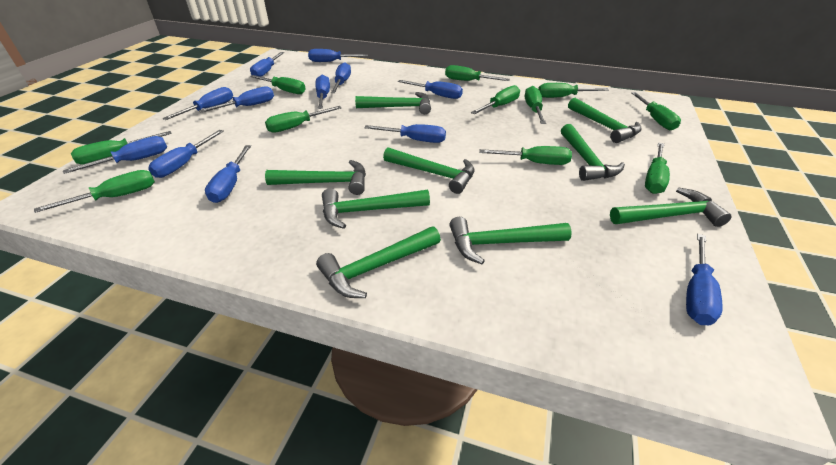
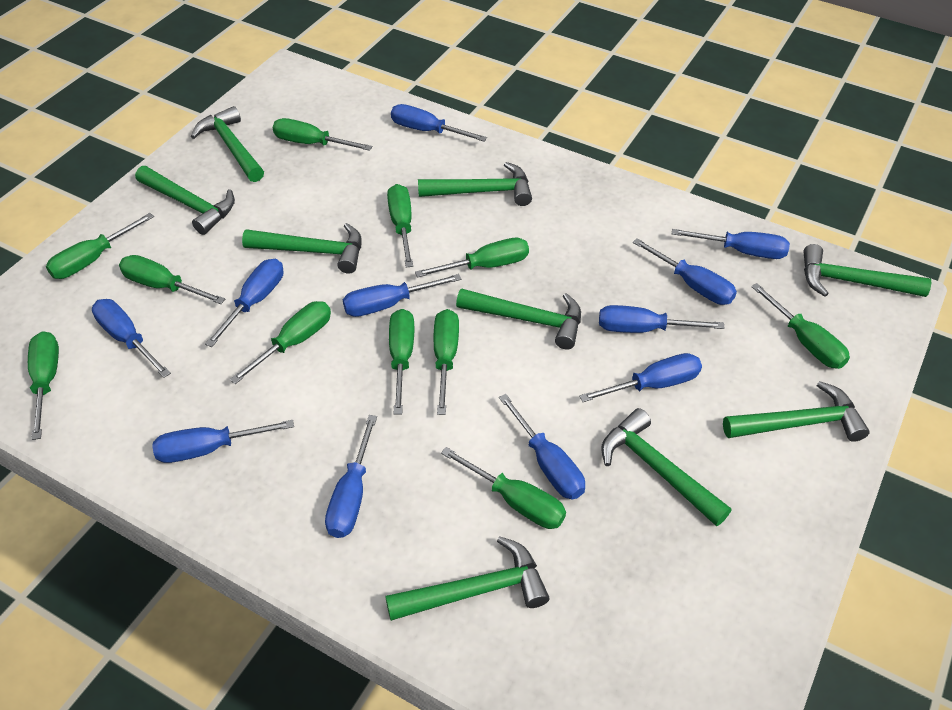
blue screwdriver: [63,136,167,174] [148,130,224,178] [163,87,233,120] [199,86,274,113] [205,145,251,203] [250,52,284,77] [308,49,368,62] [315,75,330,109] [331,62,351,93] [364,124,446,143] [398,80,463,99] [686,234,722,325] = 12 -> [92,299,171,378] [152,420,294,463] [205,259,283,347] [325,415,377,538] [343,274,462,317] [391,104,487,142] [499,394,585,499] [579,353,702,402] [599,305,725,333] [633,238,737,305] [672,229,790,259] = 11

